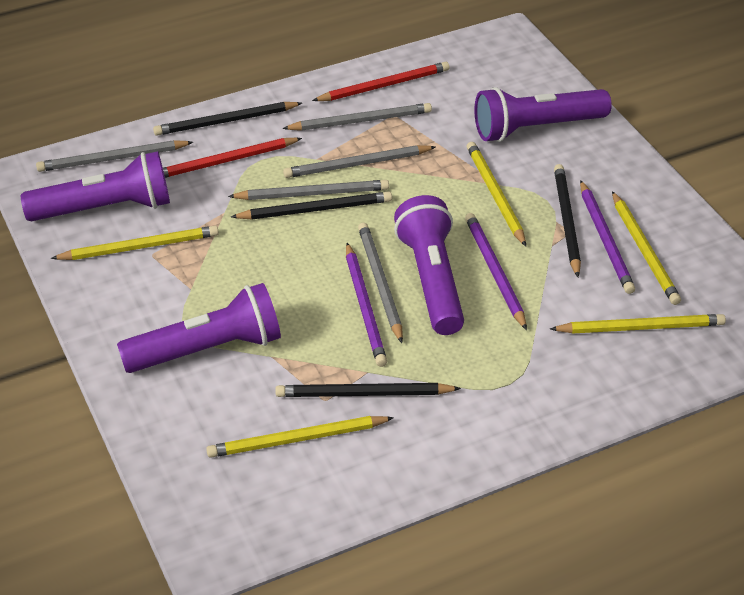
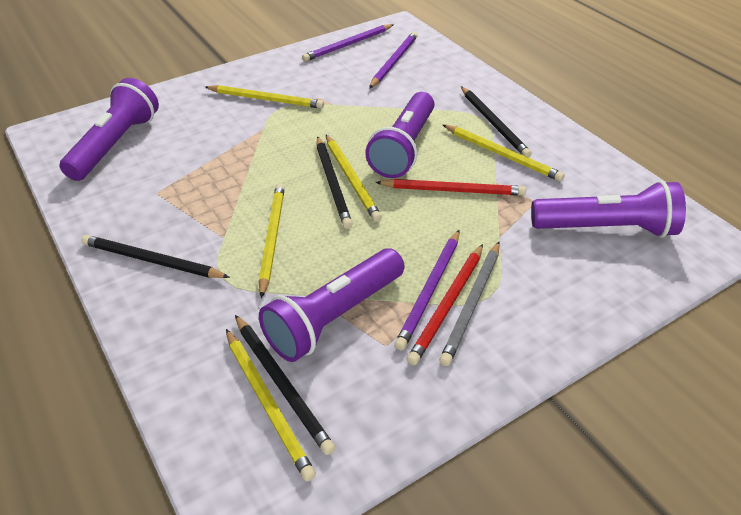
grey pencil: [36,140,193,172] [228,180,389,200] [282,103,432,131] [283,145,436,178] [358,223,403,343] = 5 -> [439,242,500,366] = 1

